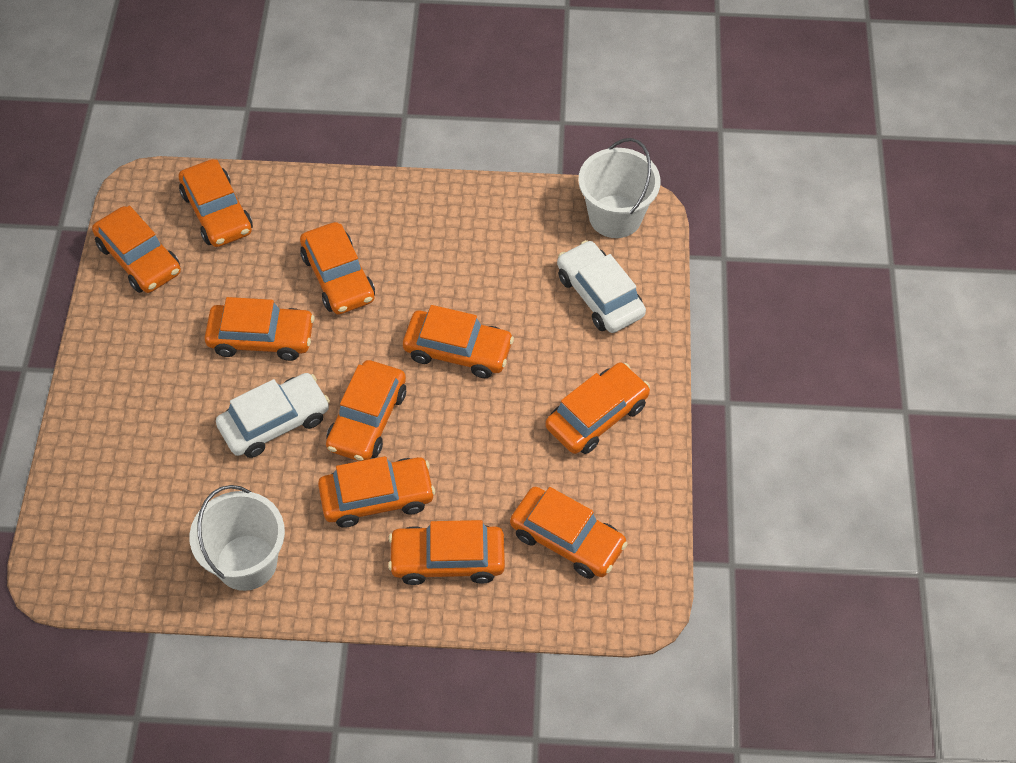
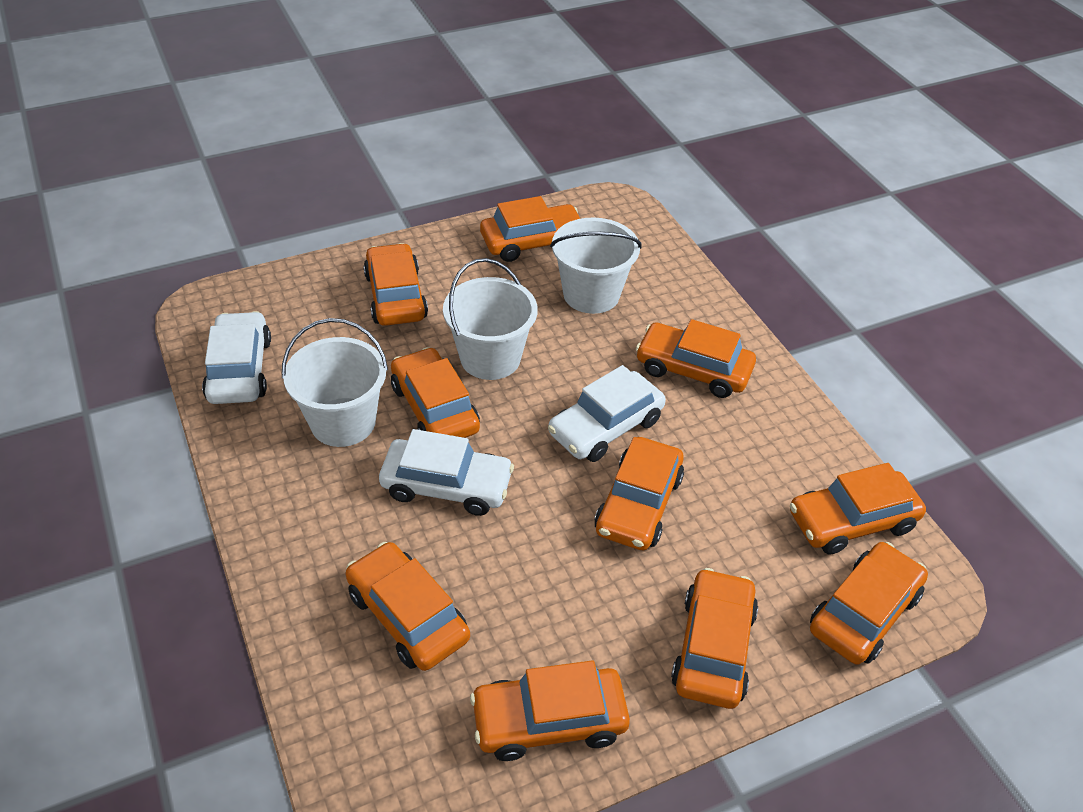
white bucket: [190,485,285,591] [578,138,660,238] = 2 -> [282,318,388,447] [443,258,538,380] [550,217,642,314] = 3
white car: [216,373,330,458] [557,240,646,333] = 2 -> [202,311,271,404] [379,429,514,516] [548,365,666,462] = 3

